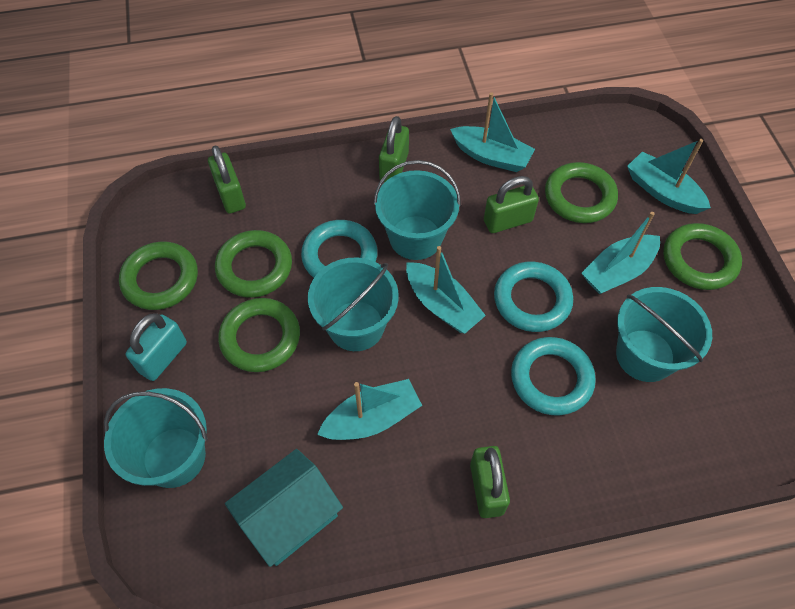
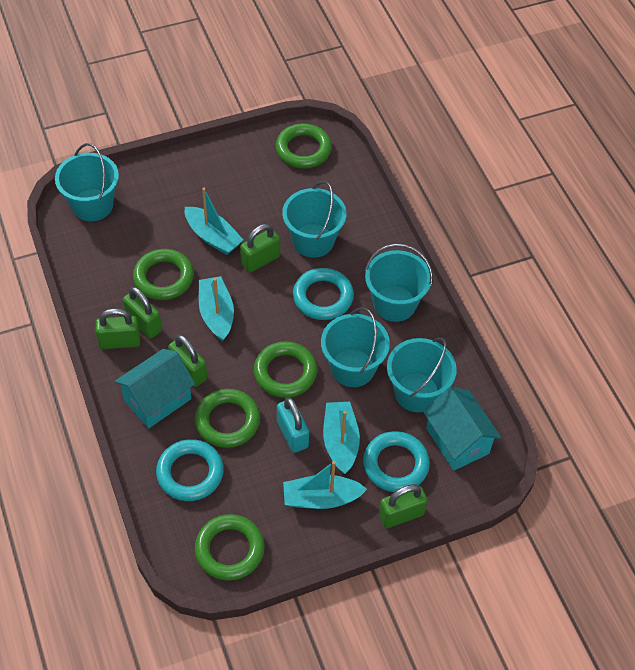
green padlock: [208,145,246,214] [379,116,409,182] [470,446,510,518] [484,176,539,233] = 4 -> [95,308,140,349] [123,287,162,339] [168,335,207,387] [240,224,280,272] [379,484,428,528] = 5
turquoise boat: [317,379,422,440] [406,246,486,334] [450,92,535,172] [581,212,660,294] [627,139,711,214] = 5 -> [185,187,243,255] [199,276,234,342] [283,461,367,509] [323,402,360,474] = 4
turquoise bucket: [104,388,208,488] [308,258,399,351] [374,160,461,260] [616,287,712,382] = 4 -> [55,143,119,221] [282,181,346,258] [321,307,390,387] [365,244,433,322] [387,338,457,412] = 5
turquoise house: [225,449,343,567] = 1 -> [115,349,195,428] [423,387,501,471] = 2

